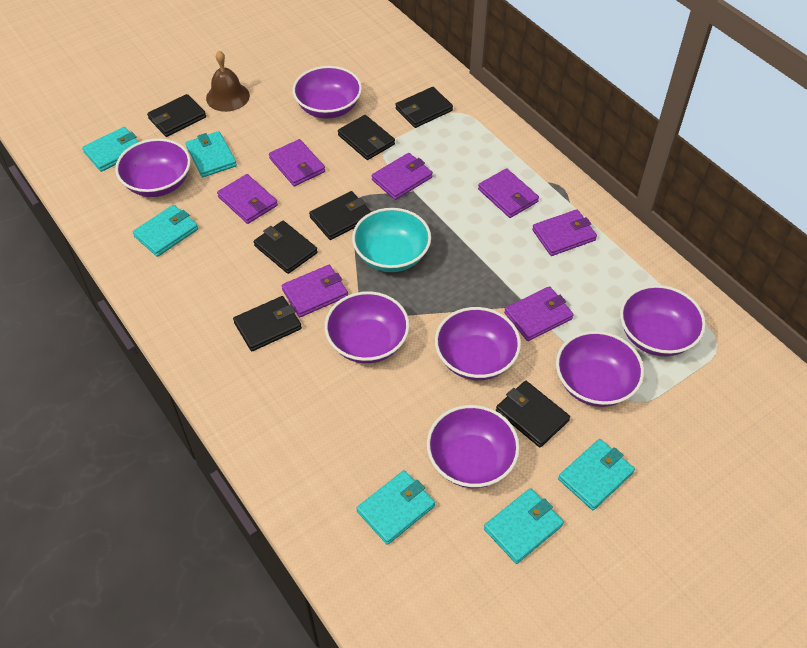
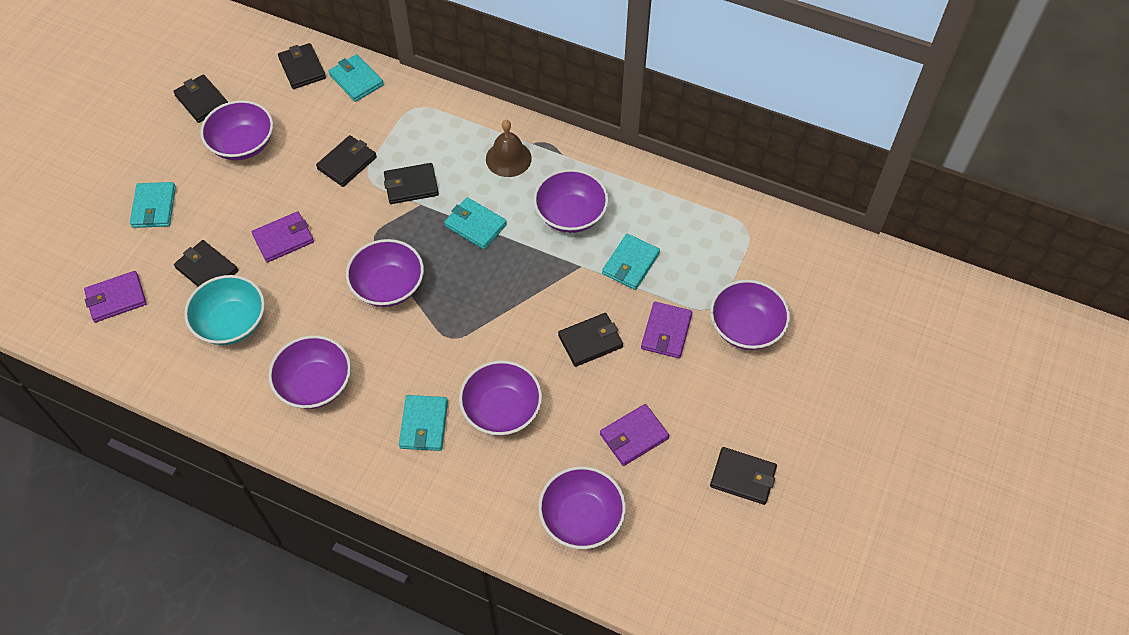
purple wallet: [217,174,278,224] [269,139,325,186] [282,265,348,317] [372,153,433,200] [478,168,539,218] [504,286,574,341] [532,209,597,256] = 7 -> [84,271,147,322] [252,211,314,262] [600,404,669,466] [641,302,692,358] = 4
turquoise wallet: [82,127,139,172] [133,205,198,257] [185,131,237,177] [357,470,435,545] [484,488,564,564] [558,439,635,510] = 6 -> [130,182,176,228] [328,54,384,102] [399,395,448,451] [444,197,507,249] [602,234,660,290] = 5

